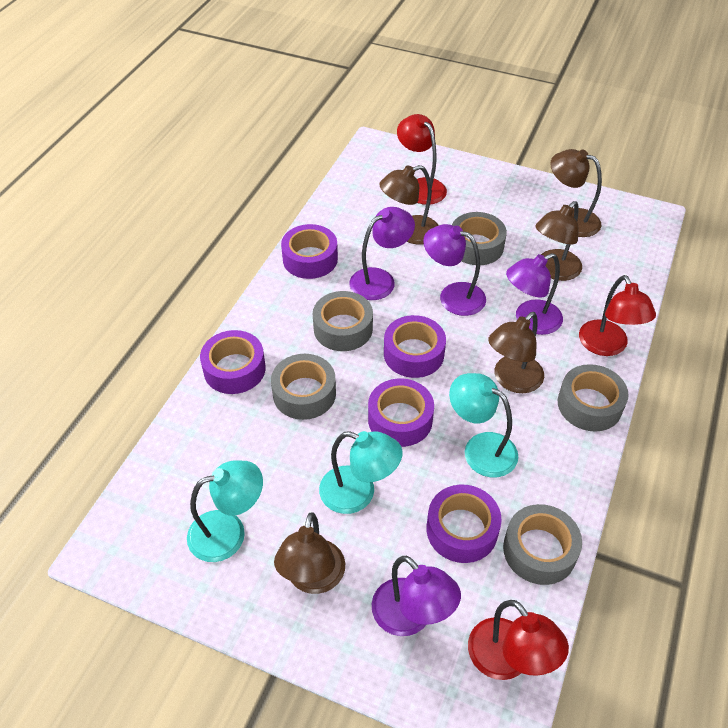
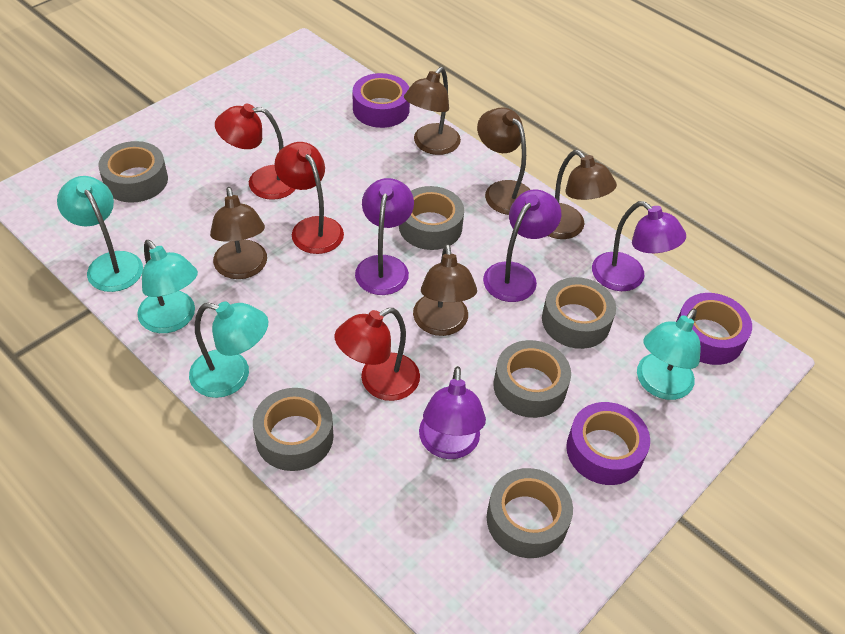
grey tape: [271,354,336,420] [313,291,373,351] [452,212,507,265] [503,504,582,585] [558,364,629,432] = 5 -> [98,141,168,203] [253,388,334,471] [399,186,464,250] [487,468,573,558] [493,340,571,418] [542,277,616,349] = 6
purple tape: [200,330,266,394] [281,224,338,279] [368,379,434,447] [384,315,446,378] [427,485,502,563] = 5 -> [352,73,410,128] [566,402,650,485] [676,293,752,365] = 3
turquoise lamp: [187,460,263,562] [319,431,402,514] [449,373,518,477] = 3 -> [57,176,143,292] [137,240,198,333] [189,301,268,398] [637,308,701,400] = 4

